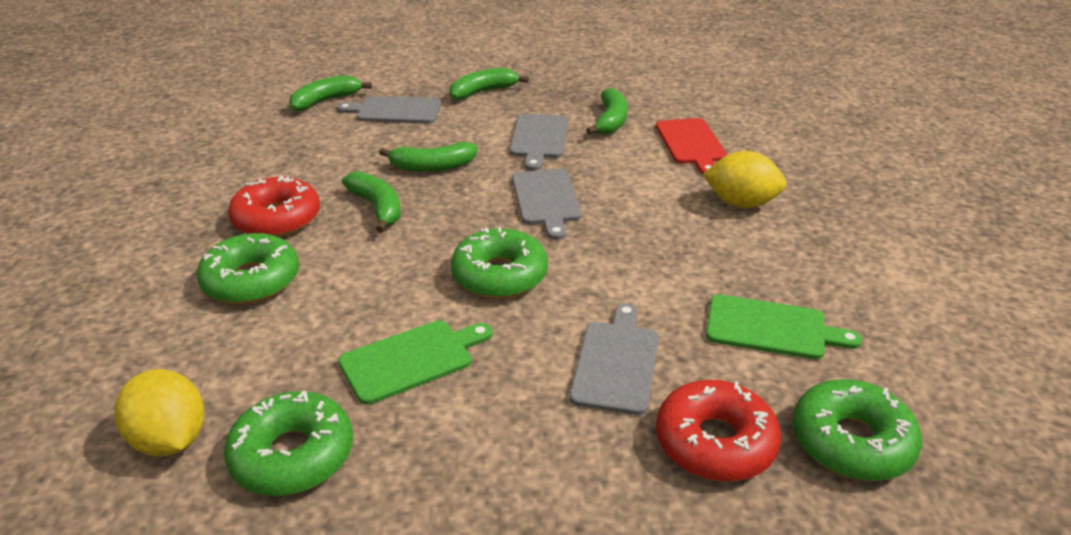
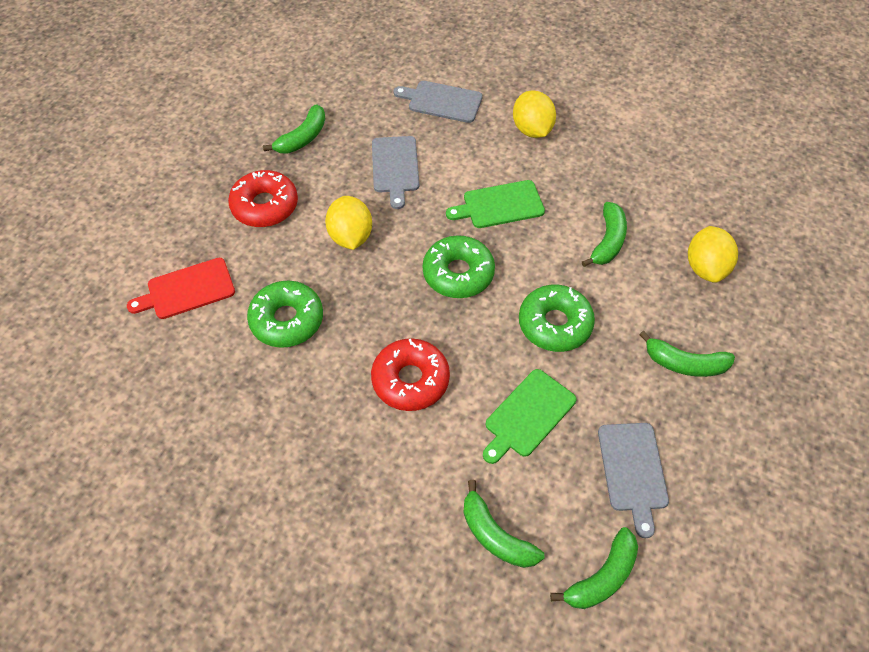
green donut: [197,233,299,304] [224,390,353,496] [451,227,548,299] [792,379,922,481] = 4 -> [247,281,323,348] [423,235,495,298] [519,285,595,352] = 3
grey cutting board: [337,96,441,124] [510,114,568,170] [512,169,581,240] [570,303,658,415] = 4 -> [372,136,419,209] [394,81,483,123] [598,423,669,538] = 3
yellow lemon: [115,369,204,456] [703,151,787,208] = 2 -> [325,196,372,250] [513,90,556,138] [688,226,738,283] = 3

